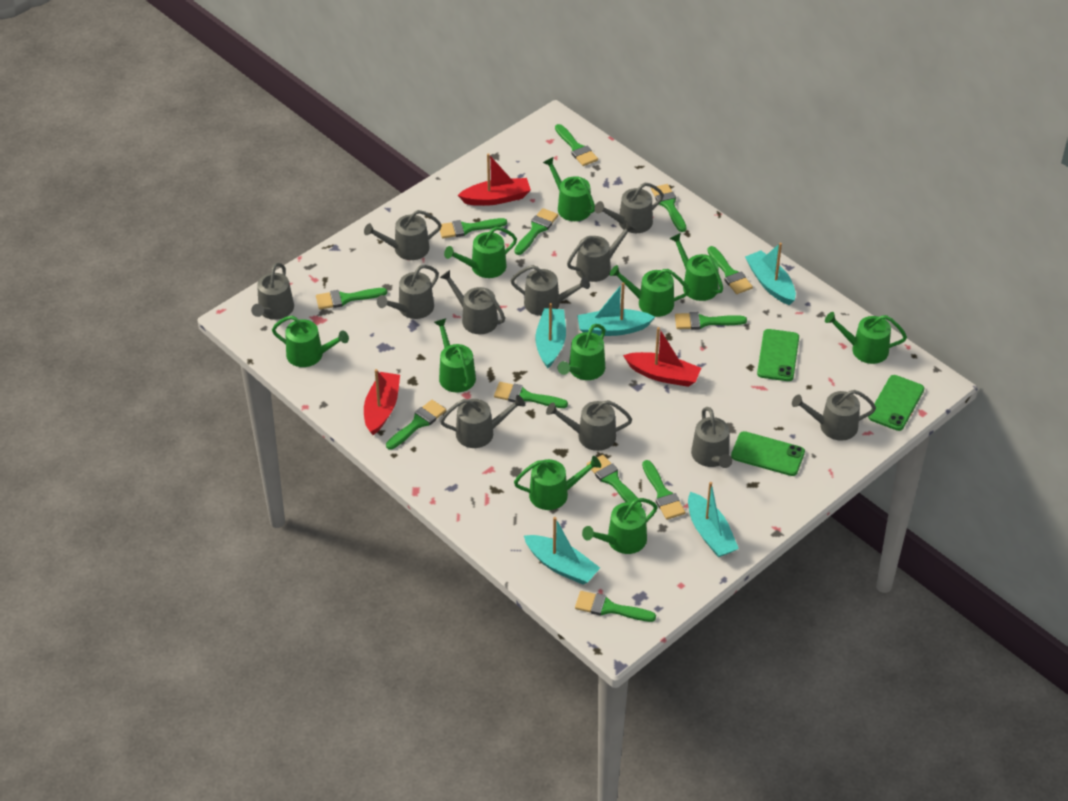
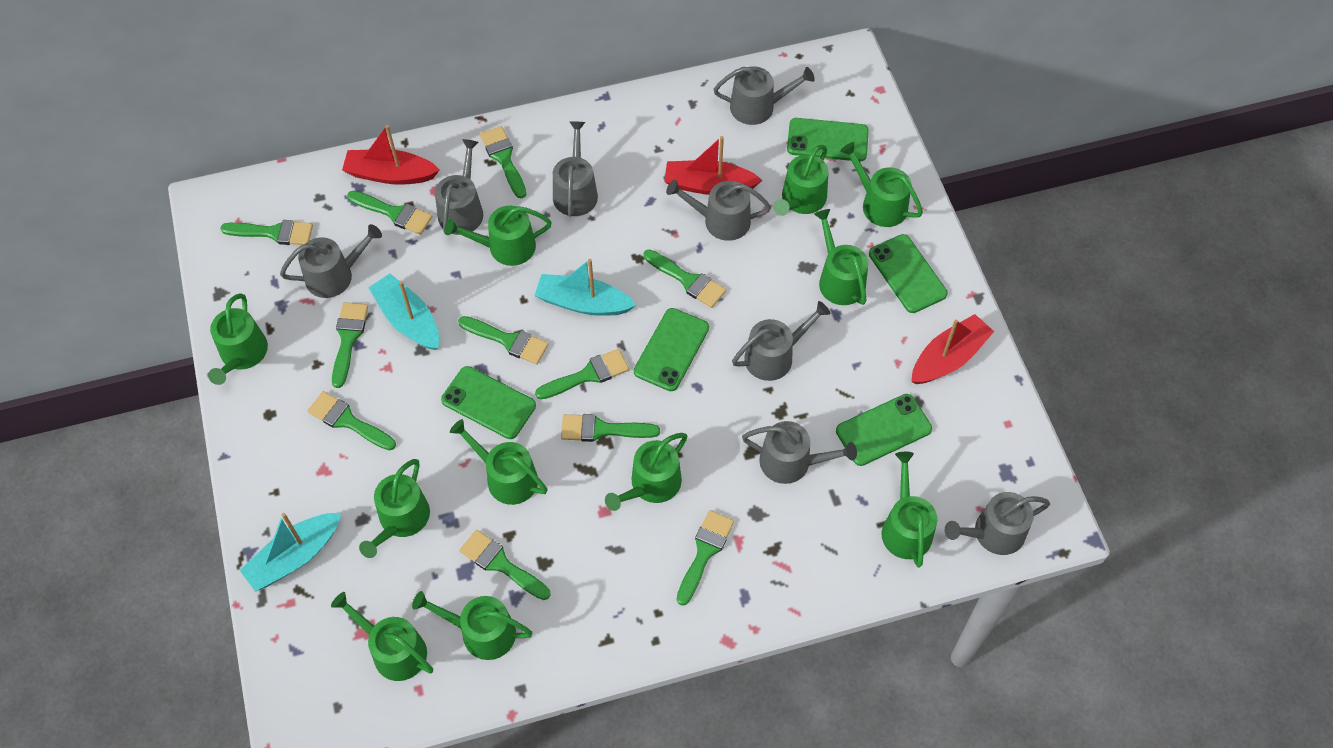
green brush: [316,288,387,309] [386,400,446,450] [440,218,507,238] [494,382,568,408] [514,208,558,255] [555,124,598,166] [575,591,656,622] [587,455,642,507] [642,460,685,520] [651,184,686,232] [675,312,747,330] [707,246,753,294] = 12 -> [220,220,313,245] [308,391,396,450] [332,302,368,388] [347,191,433,235] [458,316,549,364] [459,530,550,600] [480,126,527,198] [535,349,629,400] [561,414,660,442] [644,249,726,308] [676,510,734,606] = 11
green phone: [731,431,805,476] [757,329,799,381] [868,375,924,431] = 3 -> [441,366,536,439] [634,308,709,391] [787,118,869,161] [836,394,932,466] [869,234,948,313] = 5
green watering can: [272,316,349,367] [434,319,476,392] [444,227,517,278] [514,456,601,510] [543,157,595,221] [558,324,606,380] [582,498,658,554] [609,265,690,317] [669,233,723,301] [825,312,907,364] = 10 -> [208,293,268,385] [331,592,433,681] [359,459,430,558] [412,591,532,660] [444,206,552,266] [450,419,547,505] [605,433,687,511] [773,145,828,216] [814,209,868,305] [840,142,923,227] [881,452,937,568] = 11
grey watering can: [251,263,294,320] [364,210,442,260] [377,265,439,319] [440,270,505,334] [440,395,525,448] [510,265,590,316] [546,400,632,451] [567,221,635,282] [595,183,664,233] [691,407,732,468] [792,390,876,441] = 11 -> [280,224,382,298] [435,139,483,235] [553,121,598,216] [666,180,771,241] [714,66,815,125] [732,301,830,381] [742,421,857,484] [945,492,1050,555] = 8
turquoise boat: [524,517,600,585] [535,303,566,369] [577,282,655,336] [688,482,739,557] [745,243,796,305] = 5 -> [240,513,341,592] [368,274,439,350] [534,259,636,316] = 3

